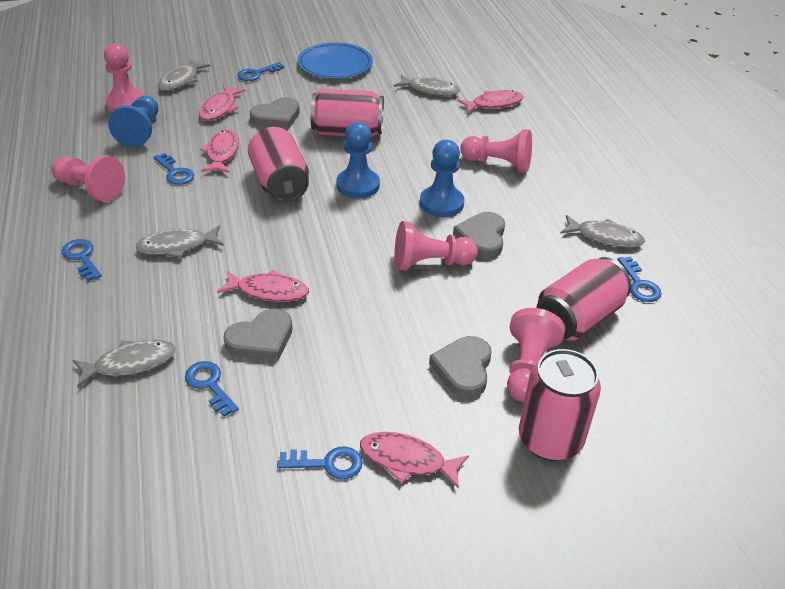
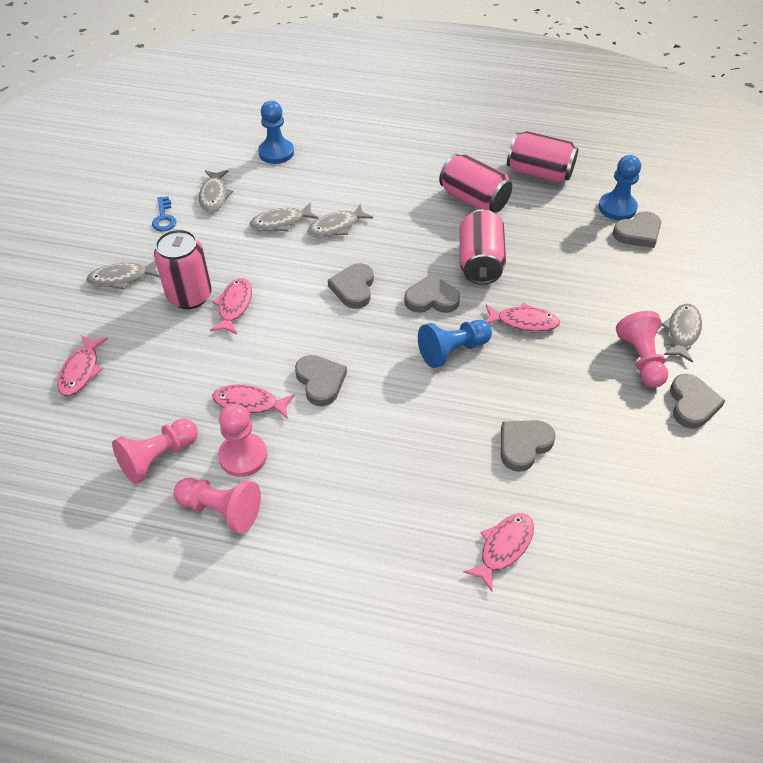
blue key: [62,239,102,281] [153,153,194,185] [185,361,239,417] [237,62,284,81] [277,447,363,479] [617,256,662,302] = 6 -> [152,196,176,232] = 1
blue plate: [297,42,373,79] = 1 -> none = 0
grey heart: [224,309,292,361] [250,97,300,129] [429,336,492,398] [453,212,505,259] = 4 -> [295,355,347,406] [328,263,374,309] [404,274,460,313] [501,420,556,472] [613,211,661,248] [670,374,725,429] = 6
pink pawn: [52,156,125,202] [104,43,145,112] [395,221,478,271] [460,129,532,173] [507,308,565,402] = 5 -> [112,418,198,484] [174,478,261,533] [218,404,267,477] [616,311,668,387] = 4

